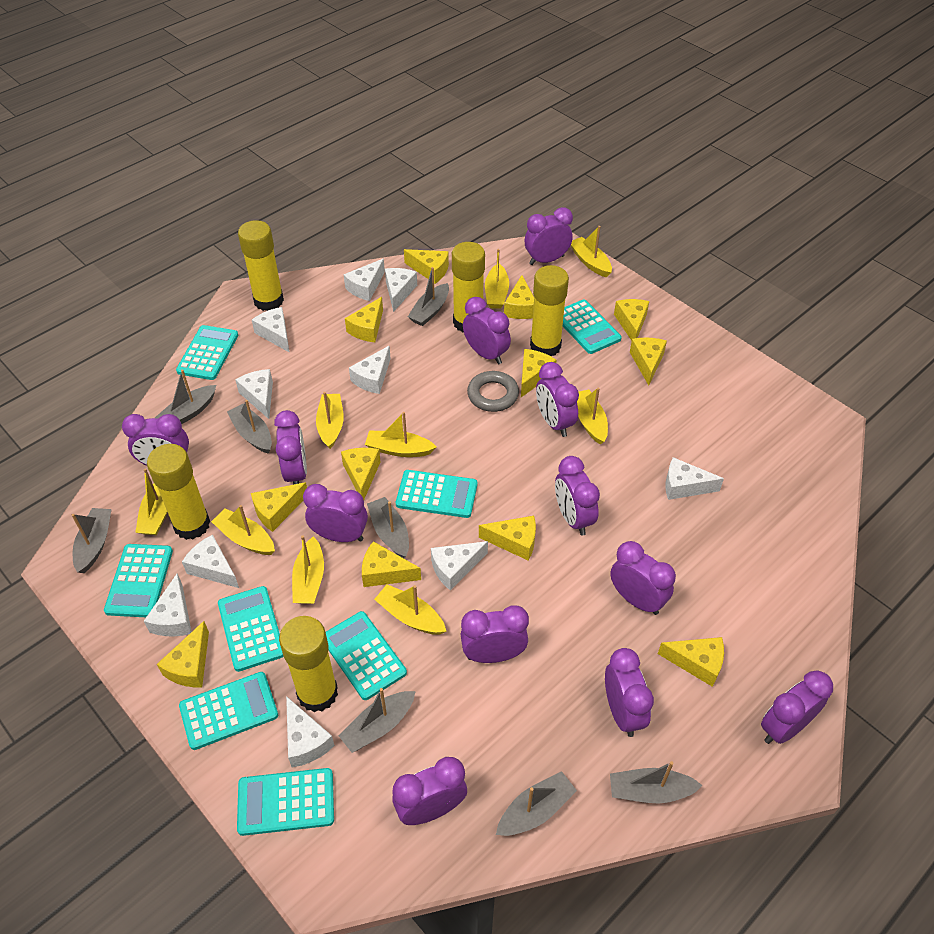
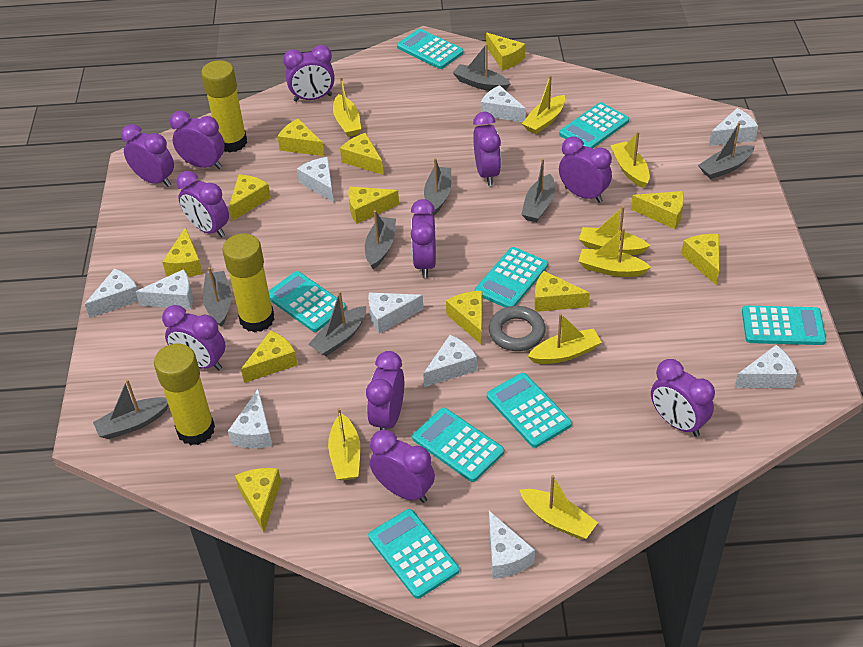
purple clock: [122,414,189,465] [274,410,307,485] [303,484,368,542] [392,757,467,825] [461,605,529,663] [463,297,511,364] [525,207,573,265] [536,362,579,437] [555,456,600,536] [605,648,654,737] [610,541,676,615] [761,670,833,744] = 12 -> [121,124,174,187] [162,305,226,371] [170,111,225,169] [176,171,229,238] [283,45,335,102] [366,351,404,430] [370,429,435,503] [411,199,436,278] [473,112,501,186] [559,137,612,203] [651,359,715,437] = 11
yellow boat: [135,468,167,535] [211,505,275,555] [292,535,324,604] [316,392,344,449] [365,412,436,457] [374,585,446,635] [485,249,509,309] [571,226,612,278] [577,388,608,445] = 9 -> [328,408,361,480] [333,77,361,137] [520,475,598,540] [522,75,565,134] [528,313,602,364] [578,228,651,277] [579,206,650,255] [610,131,650,188] = 8
yellow glue stick: [147,444,210,540] [238,220,284,311] [279,616,338,712] [452,242,485,332] [530,265,569,356] = 5 -> [154,344,215,445] [201,60,247,152] [222,233,274,333] = 3

